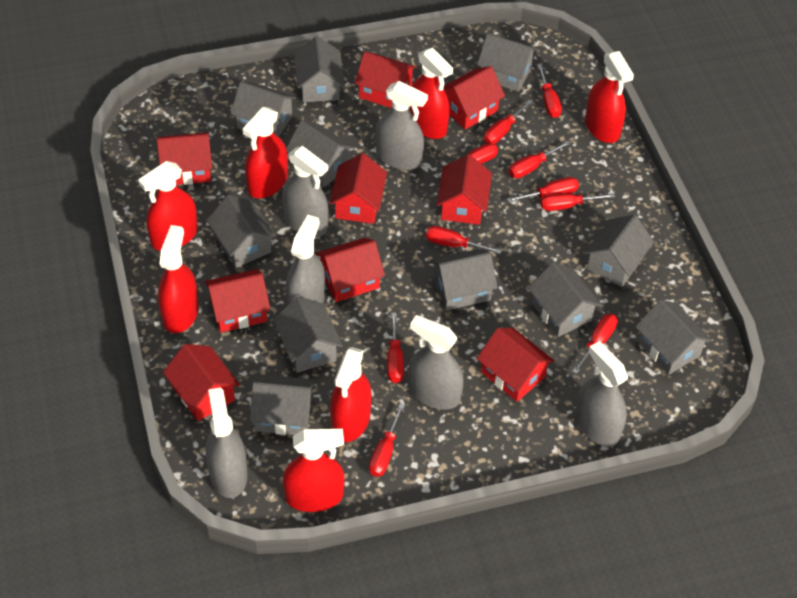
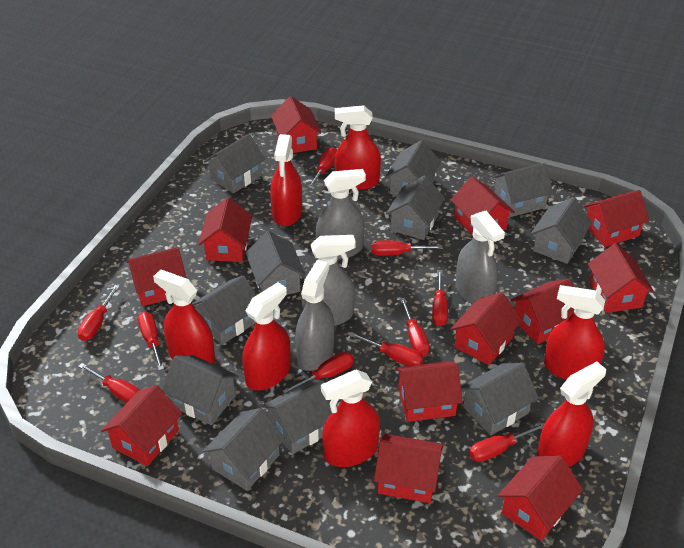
grey spray bottle: [206,388,248,498] [282,146,329,237] [285,215,325,306] [376,81,428,170] [409,315,464,410] [576,341,628,446] = 6 -> [295,260,334,371] [302,235,356,326] [316,169,366,260] [456,211,505,304] = 4
red house: [157,132,212,185] [163,344,240,421] [205,269,271,333] [316,238,385,302] [329,153,387,224] [355,52,417,108] [437,154,492,225] [443,66,505,130] [477,328,554,402] = 9 -> [101,385,182,466] [126,247,187,306] [198,197,252,262] [271,96,321,153] [374,434,444,503] [395,361,463,422] [450,292,522,365] [451,176,515,236] [498,456,583,540] [510,279,574,344] [583,190,649,247] [588,243,654,313] = 12

